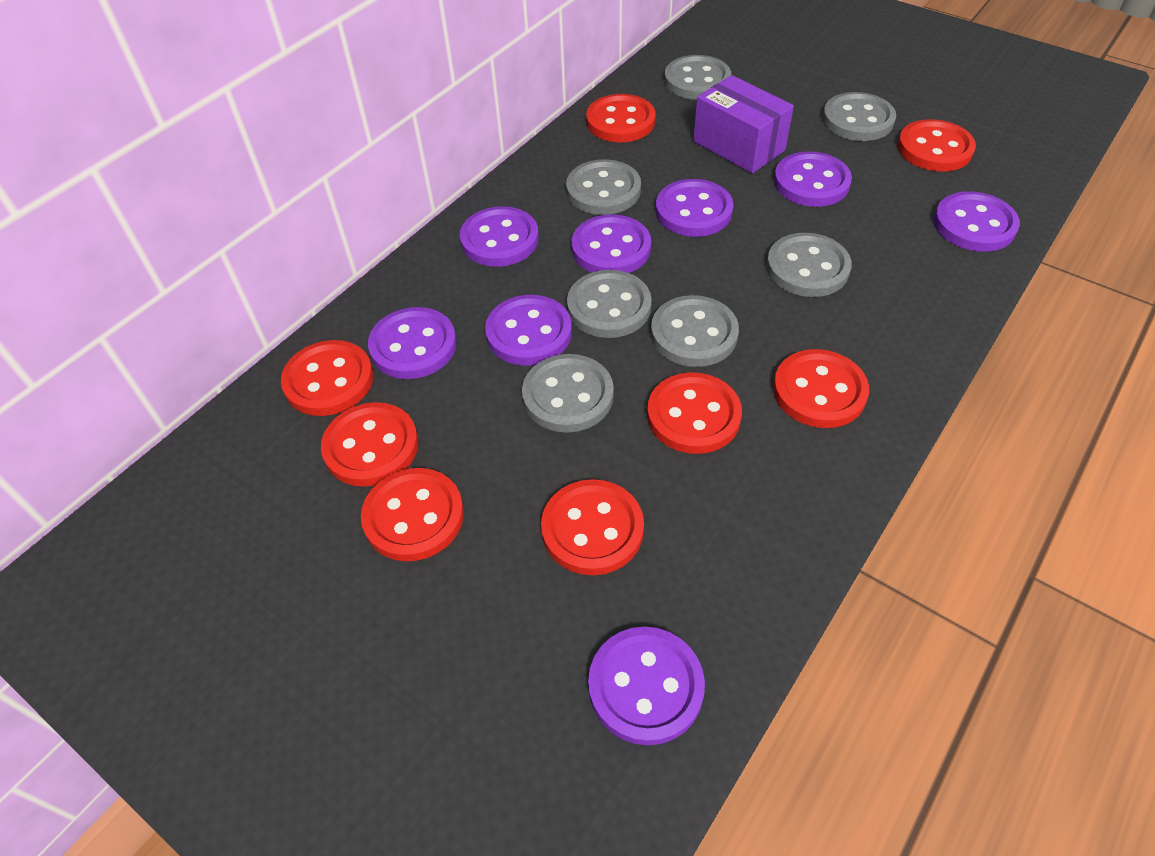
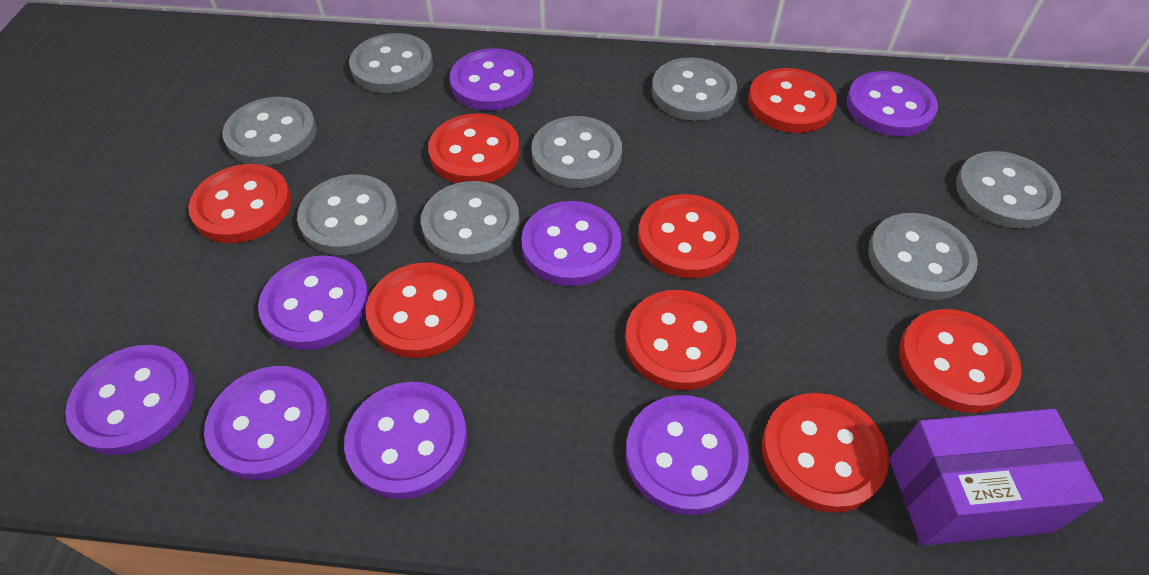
grey button: [522,354,614,433] [566,159,641,215] [567,270,652,338] [651,295,739,367] [664,55,731,100] [766,233,852,297] [823,92,896,141] = 7 -> [222,97,317,166] [297,174,398,255] [349,33,433,93] [421,181,520,263] [531,116,622,188] [652,57,737,121] [868,213,978,300] [956,151,1061,229] = 8

